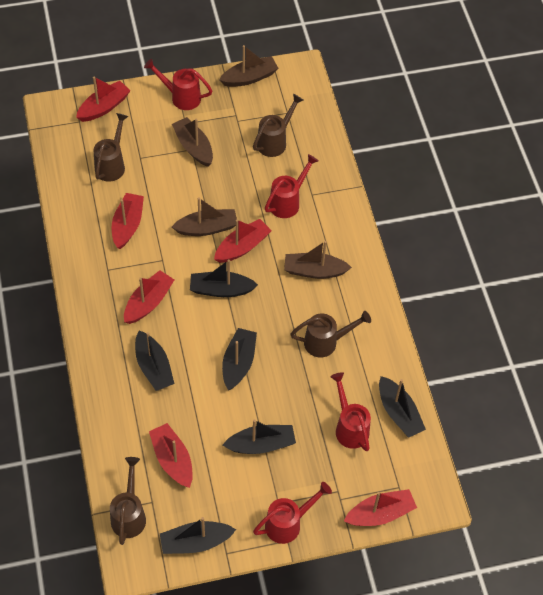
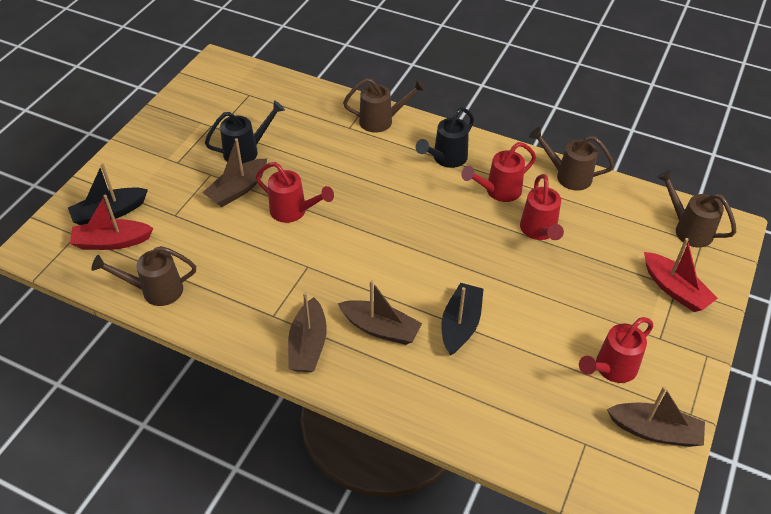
black boat: [135,331,174,391] [160,517,236,554] [190,260,258,297] [222,328,257,390] [223,419,296,454] [379,376,426,438] = 6 -> [68,163,148,225] [441,283,483,356] = 2
black watering can: none = 0 -> [205,100,285,164] [416,107,474,168] = 2
red boat: [76,77,131,122] [112,193,144,249] [124,270,174,324] [149,423,193,488] [214,219,272,263] [344,489,417,526] = 6 -> [70,194,154,250] [644,238,718,312] = 2

